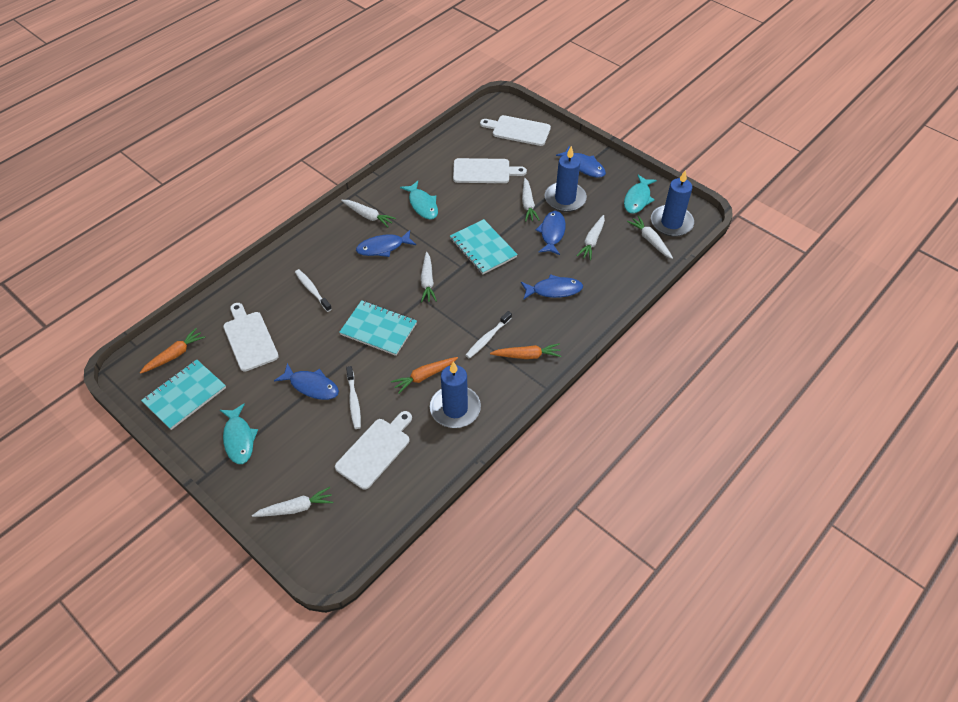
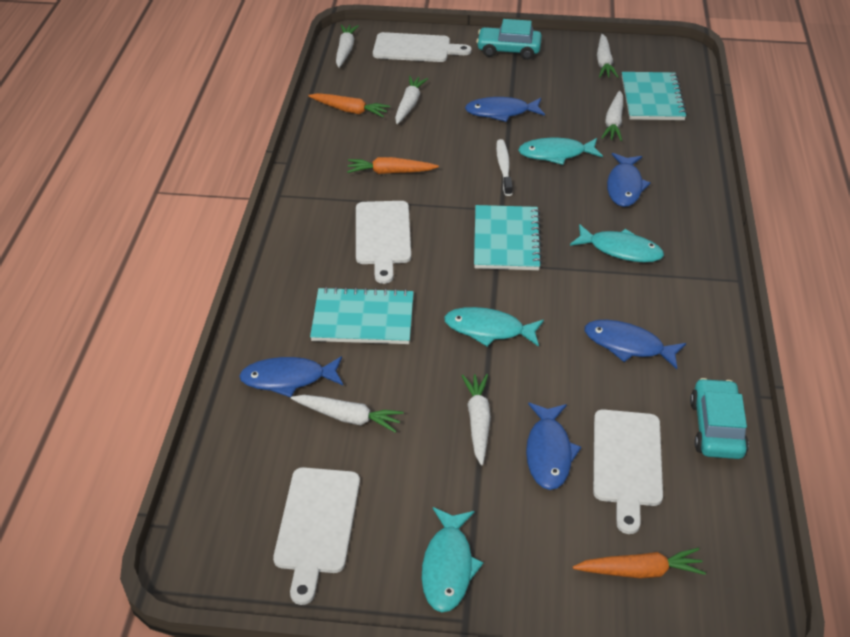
blue candle: [430,361,481,428] [545,146,587,212] [651,170,694,236] = 3 -> none = 0
turquoise car: none = 0 -> [476,19,542,60] [690,378,749,459] = 2
turquoise fish: [220,403,258,464] [400,181,438,219] [624,175,657,213] = 3 -> [422,507,483,612] [444,307,544,347] [518,138,603,165] [570,224,664,262] = 4
white toothbrush: [295,269,332,312] [346,366,361,429] [465,311,512,359] = 3 -> [496,139,513,196] = 1

